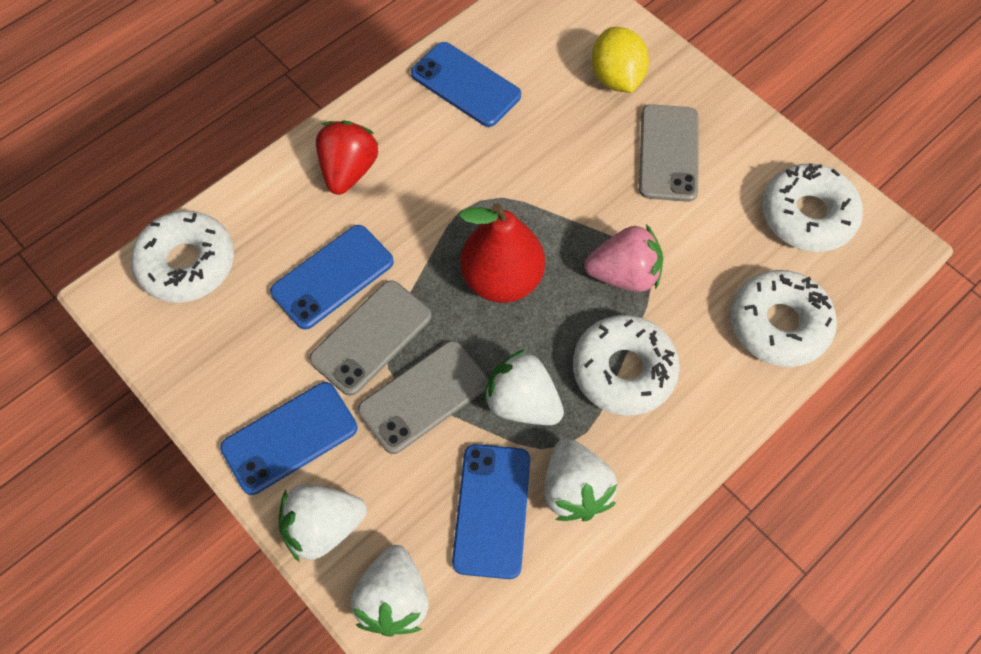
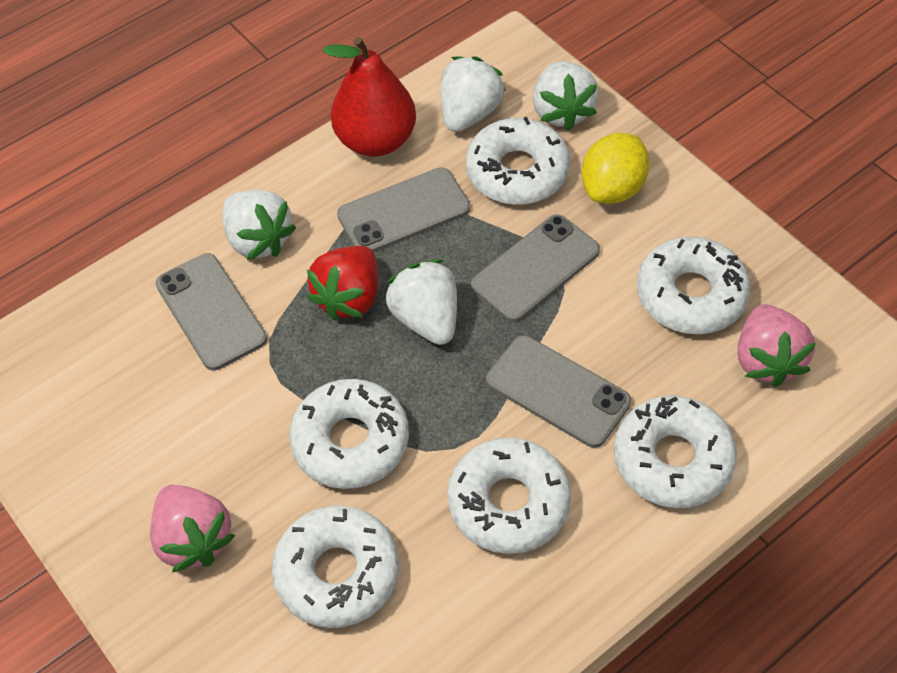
blue phone: [220,382,358,495] [270,225,394,330] [411,42,521,127] [452,444,530,579] = 4 -> none = 0
grey phone: [309,280,432,396] [358,341,488,454] [639,104,698,202] = 3 -> [155,253,267,370] [337,167,470,252] [471,214,600,322] [486,335,631,448] = 4
pink strawberry: [584,224,663,292] = 1 -> [150,485,235,572] [738,304,816,387] = 2
white donut: [131,211,234,303] [573,315,680,416] [731,270,837,367] [762,163,863,252] = 4 -> [272,505,399,628] [289,379,409,489] [447,437,571,554] [466,117,570,205] [614,396,737,508] [637,237,750,334] = 6

